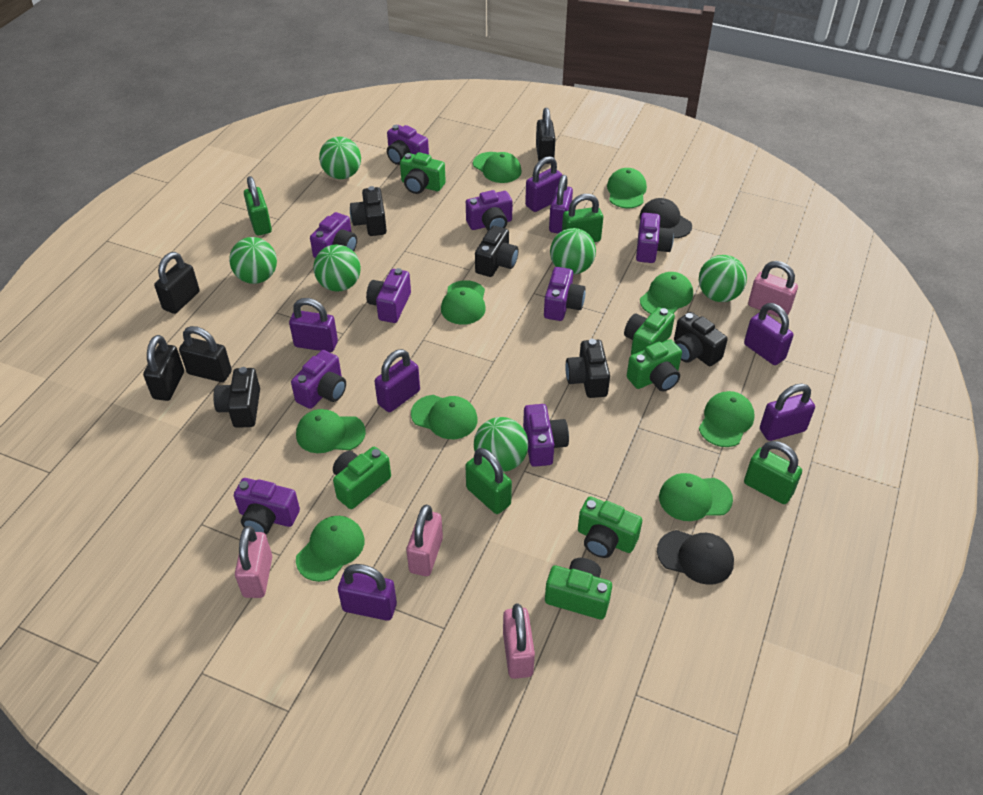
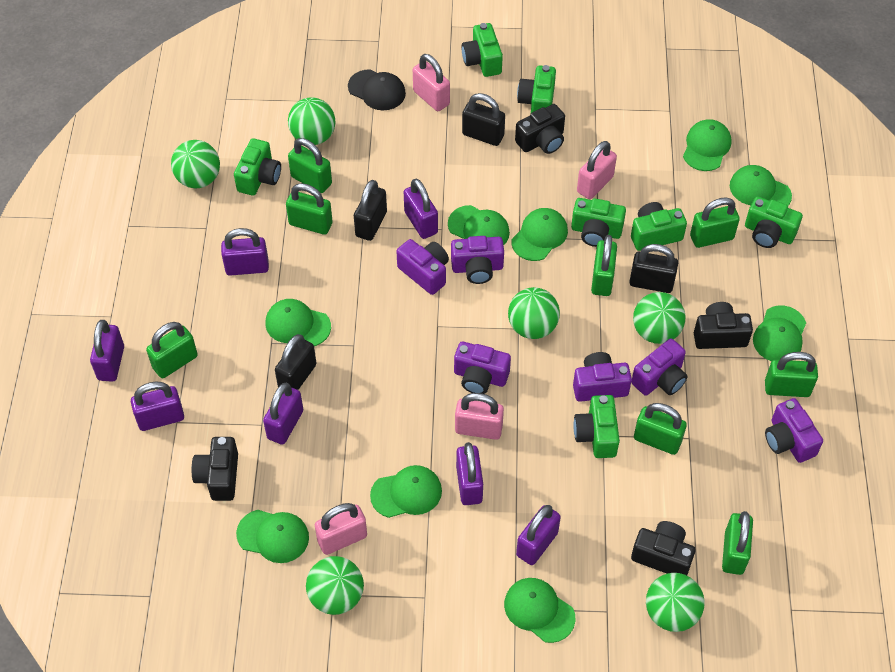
black camera: [213,367,260,428] [350,186,387,236] [475,226,518,277] [566,339,610,398] [674,312,728,366] = 5 -> [192,437,238,501] [515,104,565,154] [631,521,696,575] [694,302,753,349] = 4
black cap: [639,198,692,238] [657,530,734,585] = 2 -> [348,69,406,110] = 1
green camera: [333,447,391,509] [400,152,446,194] [545,558,612,620] [578,497,642,558] [624,307,675,355] [627,339,682,391] = 6 -> [234,138,281,196] [461,23,503,77] [517,65,556,113] [571,198,626,247] [573,395,620,458] [631,202,687,251] [745,196,803,248] = 7
green padlock: [244,176,272,235] [465,448,512,514] [562,194,603,242] [744,441,802,504] = 4 -> [146,322,198,378] [286,183,333,235] [288,138,332,193] [591,235,617,296] [634,403,687,455] [690,197,740,248] [722,511,753,575] [765,352,818,397] = 8
purple camera: [234,478,300,534] [291,350,346,409] [310,212,357,258] [366,268,411,323] [387,125,429,165] [466,190,513,231] [523,404,569,467] [544,267,585,321] [636,213,674,263] = 9 -> [396,239,449,295] [451,236,504,284] [454,341,511,394] [573,352,632,402] [631,338,688,396] [765,398,823,463] = 6

